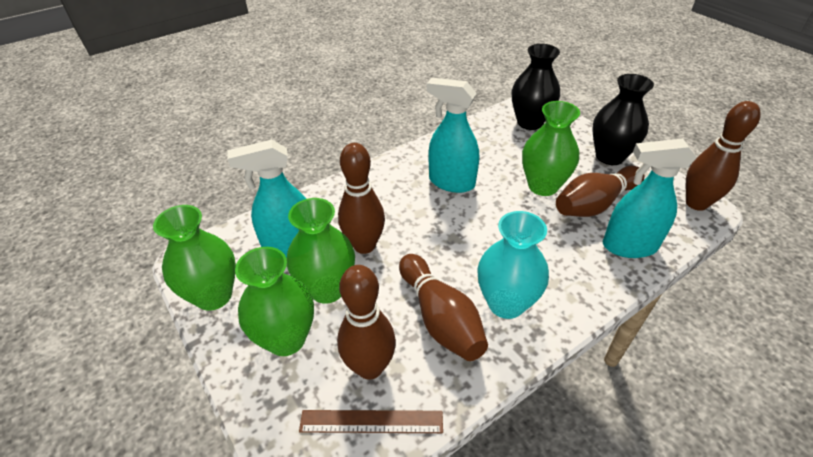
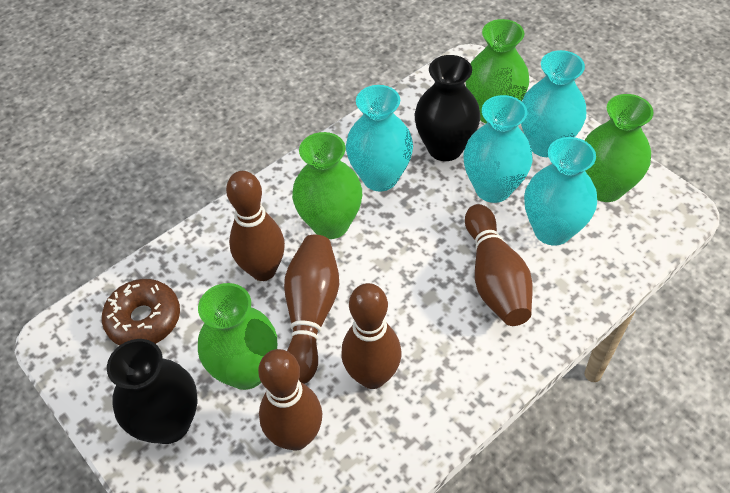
brown donut: none = 0 -> [102,279,180,345] = 1
brown ruler: [299,410,443,433] = 1 -> none = 0
turquoise spray bottle: [227,140,306,259] [427,78,479,193] [603,138,697,258] = 3 -> none = 0
turquoise vase: [477,211,549,319] = 1 -> [346,85,413,191] [463,95,533,203] [521,50,586,157] [524,137,597,246] = 4

